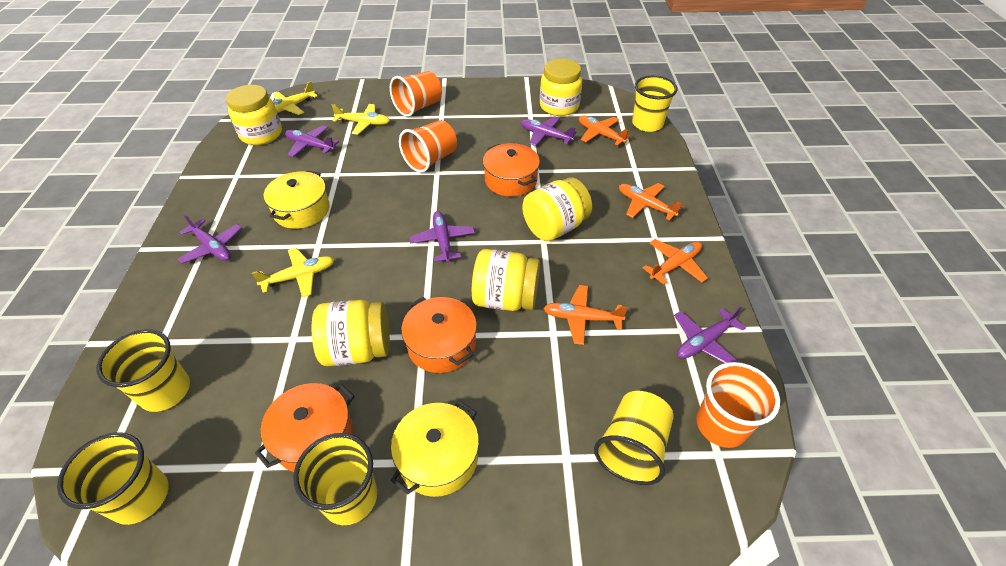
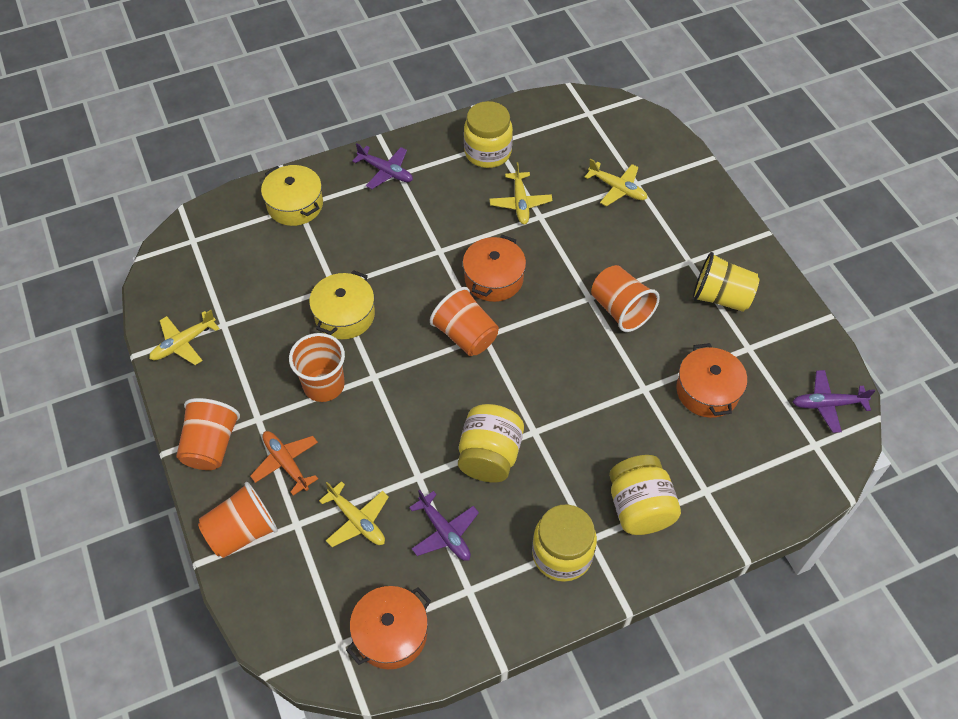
orange cup: [390,71,442,117] [399,120,457,173] [696,362,780,448] = 3 -> [176,398,240,470] [198,482,278,558] [289,333,345,402] [430,287,499,356] [591,265,660,332] = 5
orange plane: [543,285,628,345] [579,115,631,145] [619,183,682,220] [643,239,708,285] = 4 -> [250,431,318,495] = 1
purple plane: [177,214,242,264] [285,125,339,157] [409,211,475,263] [521,116,577,146] [674,306,746,363] = 5 -> [352,143,413,189] [409,490,479,561] [793,370,875,433] = 3
yellow cup: [57,432,168,525] [96,329,190,412] [293,433,377,525] [594,391,674,485] [632,76,678,132] = 5 -> [693,252,759,312] = 1
yellow jar: [226,85,282,145] [312,300,390,366] [472,249,540,311] [522,177,592,241] [540,59,582,116] = 5 -> [458,404,524,482] [464,101,513,168] [532,505,597,582] [609,455,681,535] = 4
yellow plane: [252,248,334,298] [273,81,318,115] [332,104,390,135] = 3 -> [149,310,220,365] [319,481,389,547] [489,162,553,224] [585,159,647,206] = 4

